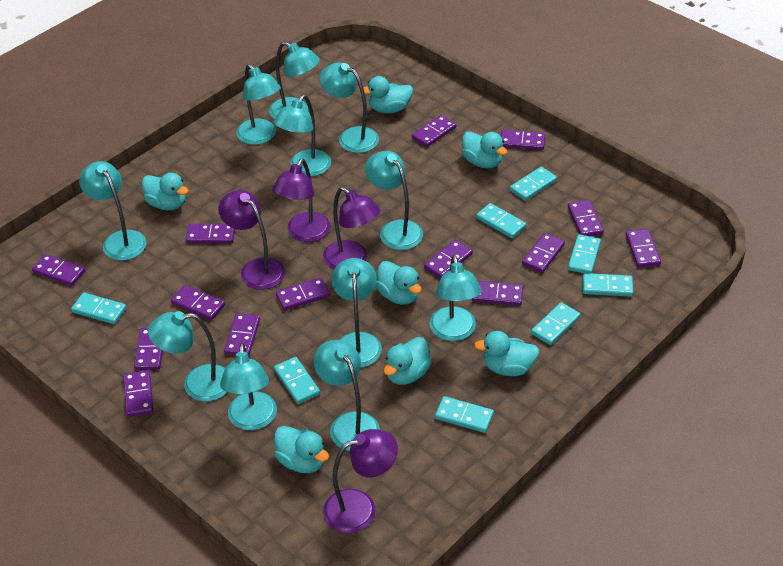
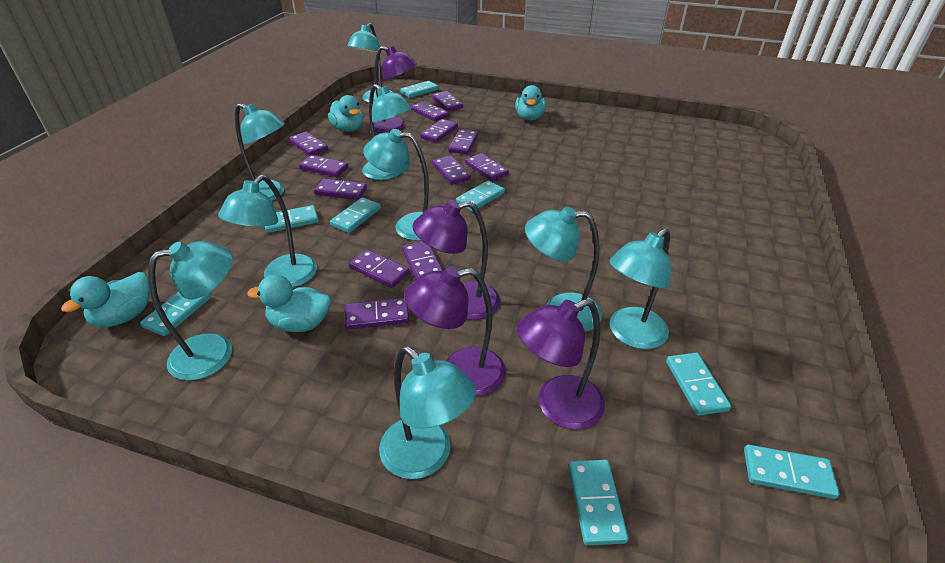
purple domino: [32,254,85,286] [123,370,153,417] [134,328,163,370] [171,285,225,320] [186,224,235,243] [224,313,260,356] [276,278,330,310] [412,115,456,147] [424,240,473,279] [472,281,523,306] [501,129,545,150] [522,233,565,273] [568,200,604,236] [626,229,661,268] = 14 -> [289,131,328,156] [299,155,349,177] [314,178,367,200] [345,298,409,330] [349,249,410,288] [402,242,443,280] [411,101,449,122] [420,119,458,143] [432,91,463,111] [432,156,471,185] [448,129,478,154] [465,153,509,181] = 12
turquoise duck: [142,173,189,210] [274,426,329,473] [363,76,413,113] [376,261,421,305] [384,337,432,385] [462,131,507,168] [474,331,540,376] = 7 -> [61,272,150,327] [247,275,331,332] [328,95,363,132] [515,85,546,121] = 4
turquoise lamp: [79,161,147,260] [148,311,227,401] [220,343,277,430] [236,64,281,145] [269,42,320,119] [274,95,331,176] [314,340,380,451] [319,62,379,153] [332,258,382,367] [365,151,423,250] [430,255,482,341] = 11 -> [148,241,233,381] [218,175,317,288] [235,103,285,201] [347,23,392,103] [362,84,412,180] [363,129,429,241] [379,346,476,479] [525,207,602,332] [610,228,671,349] = 9

